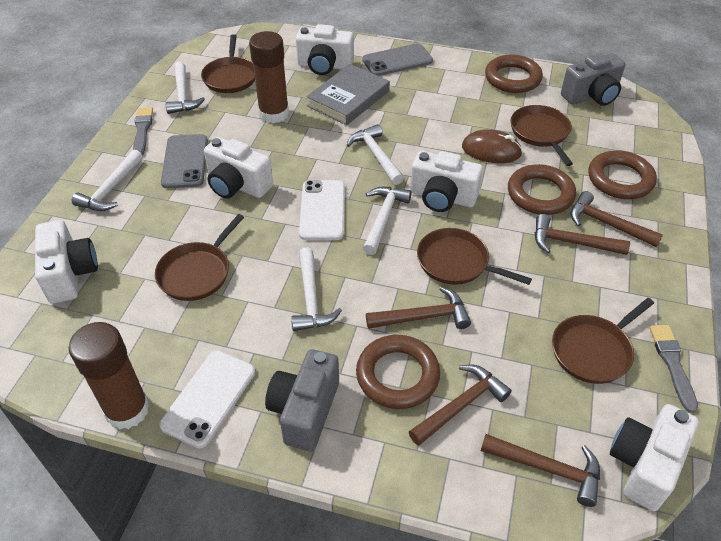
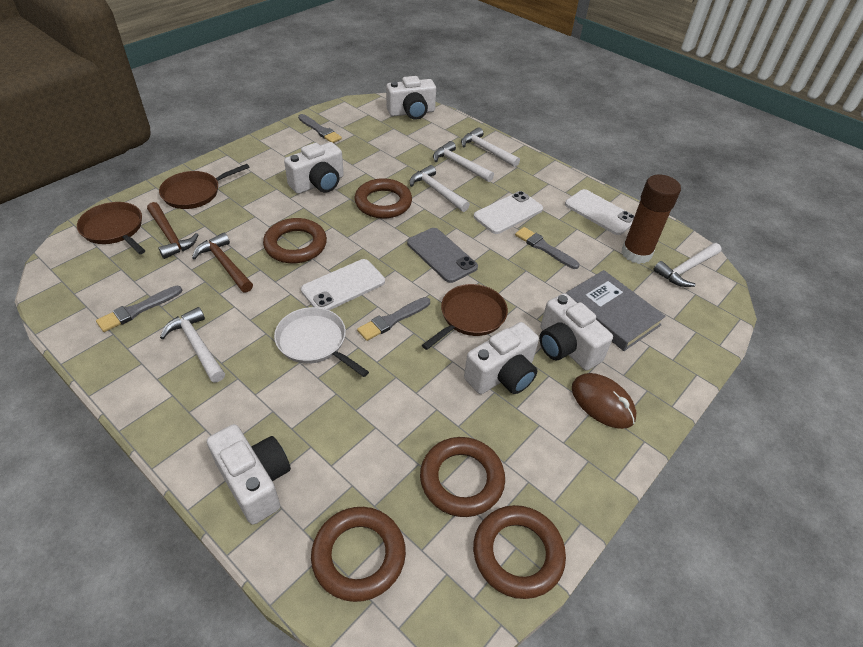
brown glue stick: [69,322,150,429] [249,31,289,123] = 2 -> [622,175,681,264] = 1
brown hammer: [366,287,471,329] [409,365,512,446] [481,434,600,507] [535,214,630,255] [571,191,663,247] = 5 -> [147,202,199,259] [192,233,253,293] = 2
brown pan: [155,214,244,301] [201,34,255,93] [417,228,532,285] [510,105,573,166] [552,298,654,384] = 5 -> [77,202,145,254] [159,164,250,209] [422,284,508,350] = 3
brown ring: [356,335,440,409] [485,55,543,93] [508,164,576,215] [588,150,657,199] = 4 -> [263,218,327,263] [311,507,406,602] [355,178,412,219] [420,437,505,517] [473,505,566,599] = 5
grey brush: [133,107,153,156] [649,325,698,413] = 2 -> [96,286,182,332] [298,114,342,143] [357,297,430,341] [515,227,580,269] = 4
grey camera: [265,349,339,451] [561,53,625,106] = 2 -> none = 0
grey phone: [161,134,208,188] [362,43,433,76] = 2 -> [407,228,478,283] = 1
white pan: none = 0 -> [274,307,369,377] = 1
white phone: [159,351,255,448] [299,180,345,240] = 2 -> [301,259,385,310] [474,191,543,234] [565,189,634,235] = 3

